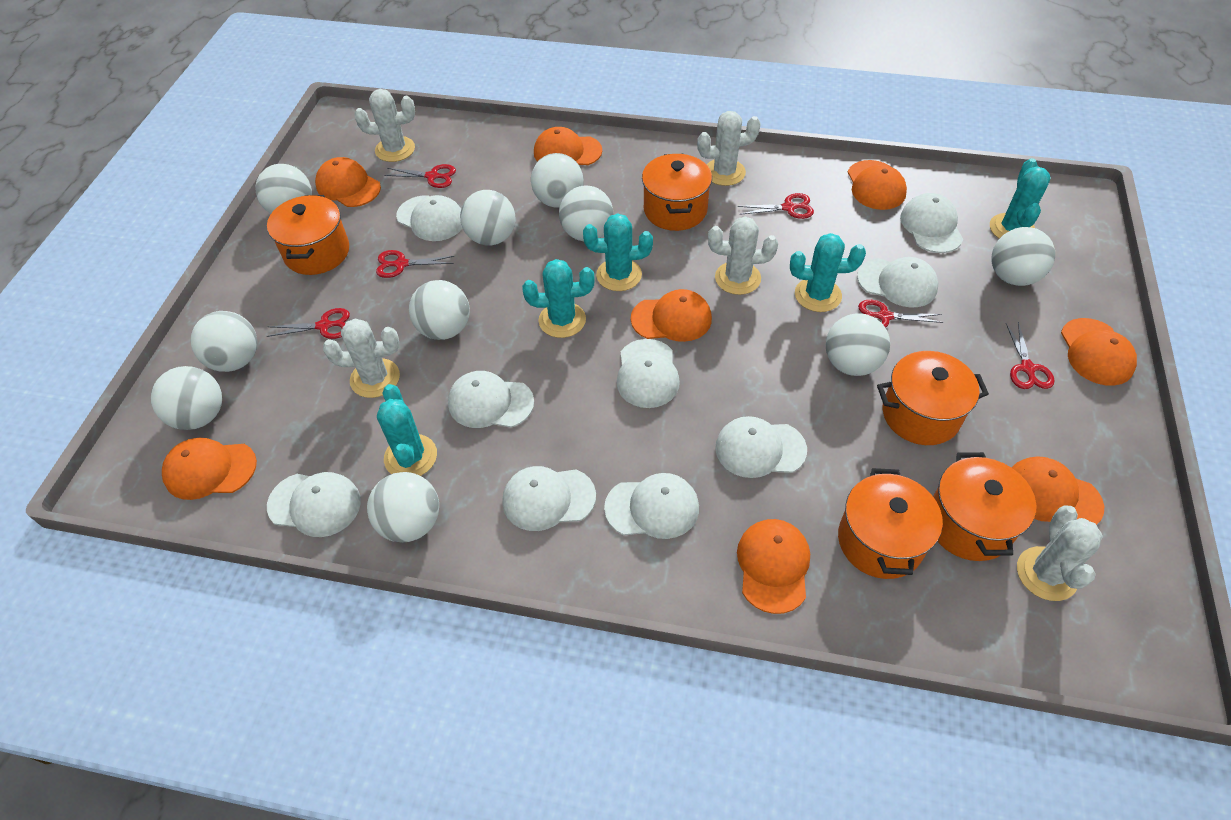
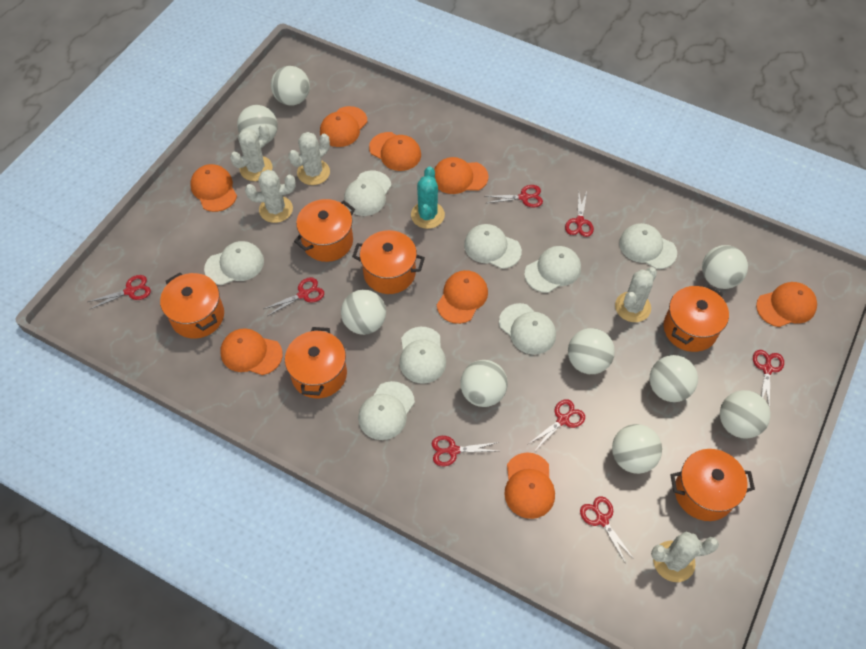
orange pot: [267,195,349,275] [642,154,712,231] [838,468,943,579] [877,351,989,445] [933,452,1036,561] = 5 -> [160,273,224,339] [285,327,347,398] [294,199,355,262] [352,230,425,294] [664,285,729,352] [670,449,755,521] = 6
red scissors: [267,308,350,339] [376,250,455,278] [384,164,456,188] [738,193,814,219] [858,300,944,328] [1006,322,1054,389] = 6 -> [88,275,151,309] [264,277,324,316] [432,436,499,466] [486,185,543,208] [529,399,585,452] [565,191,594,237] [580,496,634,564] [753,350,784,409] = 8
turquoise cactus: [377,384,437,476] [522,259,595,338] [583,213,653,291] [790,233,866,312] [990,158,1051,239] = 5 -> [411,167,445,229] = 1
white ball: [151,366,222,430] [191,311,257,372] [255,164,312,214] [367,472,439,543] [409,280,470,340] [460,190,515,245] [531,153,584,208] [559,186,613,241] [826,313,890,376] [992,227,1055,286] = 10 -> [237,105,278,143] [271,66,310,106] [341,289,386,335] [460,360,508,407] [568,328,615,374] [612,424,662,474] [650,355,698,402] [702,245,748,289] [720,390,770,439] = 9
white cap: [267,472,361,537] [396,195,462,241] [448,371,534,428] [502,466,596,531] [604,473,699,539] [616,339,680,408] [715,416,807,478] [857,257,938,307] [900,193,963,253] = 9 -> [204,241,264,285] [344,171,392,216] [358,381,415,440] [399,327,446,384] [464,224,522,269] [499,303,556,355] [524,246,581,293] [619,223,677,269] = 8

